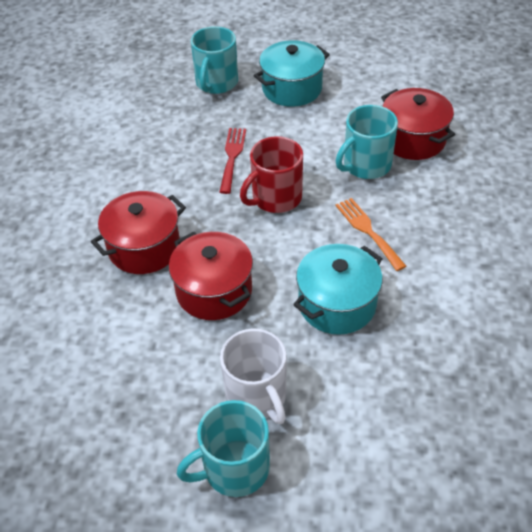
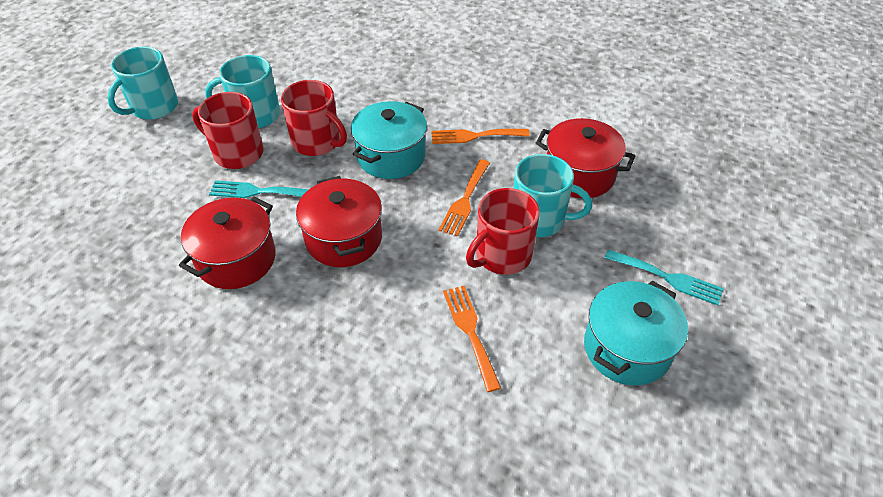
orange fork: [335,198,406,271] = 1 -> [431,129,530,144] [439,159,490,237] [443,286,501,392] = 3
red fork: [219,128,246,194] = 1 -> none = 0
red mug: [240,136,303,213] = 1 -> [192,92,263,169] [281,80,347,156] [466,188,540,275] = 3
turquoise fork: none = 0 -> [209,180,309,198] [604,249,724,305] = 2
white mug: [220,329,286,424] = 1 -> none = 0

